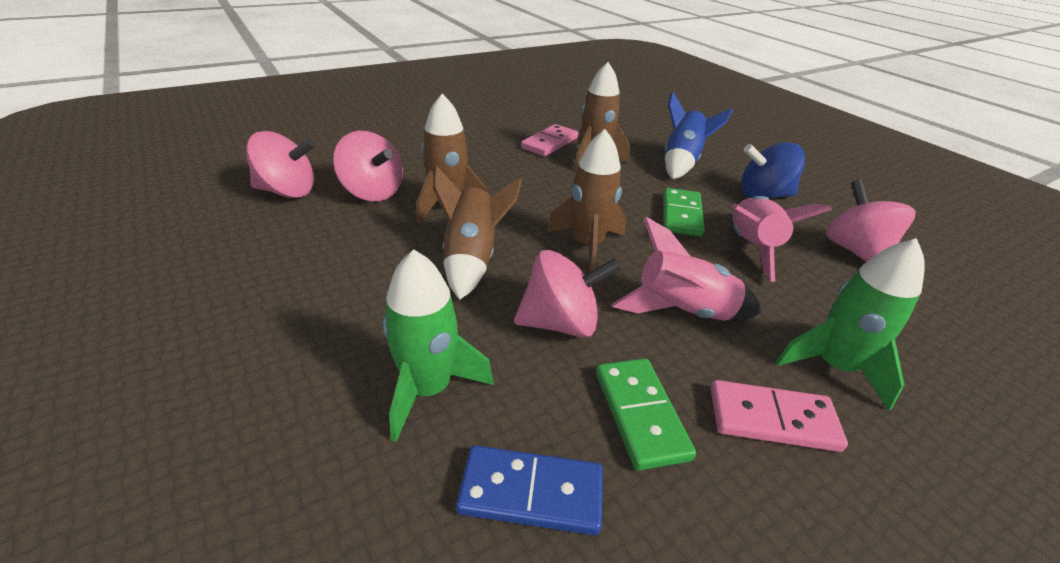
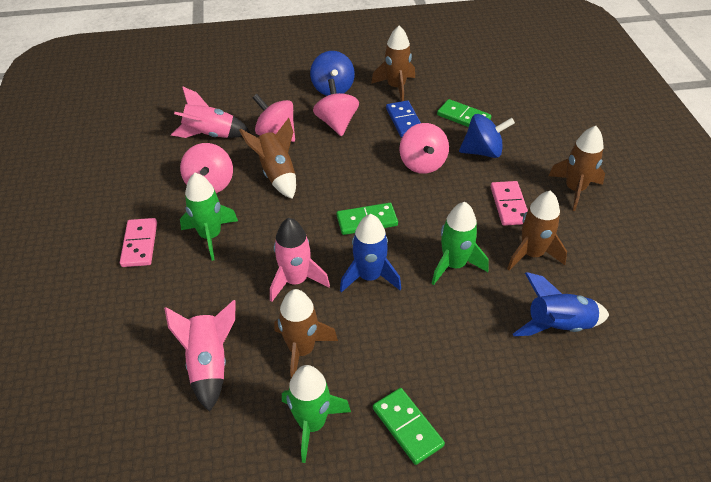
blue rocket: [665,92,733,179] = 1 -> [340,214,401,292] [513,272,609,336] = 2
blue spinning top: [741,142,805,199] = 1 -> [310,51,355,96] [459,114,515,158] = 2
brown rocket: [417,94,488,223] [433,165,522,300] [547,129,626,272] [574,62,630,170] = 4 -> [239,118,296,199] [274,289,338,378] [371,26,415,101] [507,190,567,270] [548,126,605,211] = 5
green domino: [596,358,696,471] [664,188,705,237] = 2 -> [337,203,398,235] [373,388,445,465] [437,99,491,127] = 3
green rocket: [382,249,494,442] [776,238,925,410] = 2 -> [180,173,238,261] [282,365,351,463] [432,202,489,285] = 3
pink rocket: [611,217,762,321] [732,196,832,282] = 2 -> [164,300,236,412] [171,86,251,138] [270,218,330,302] = 3

